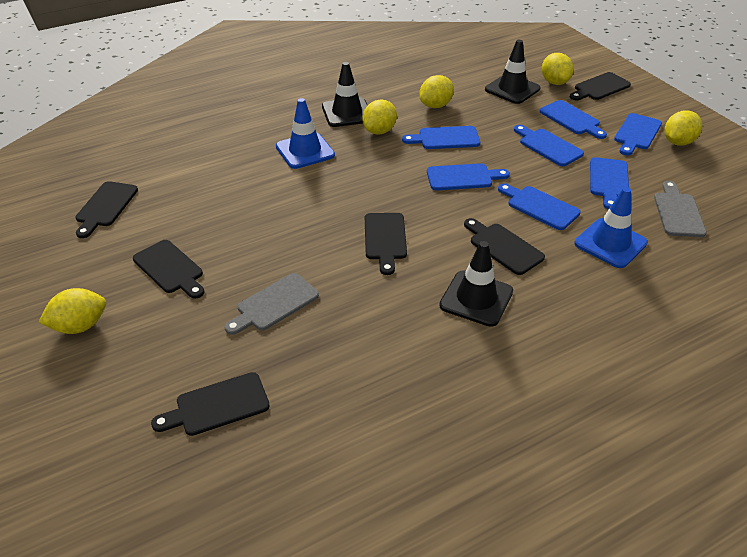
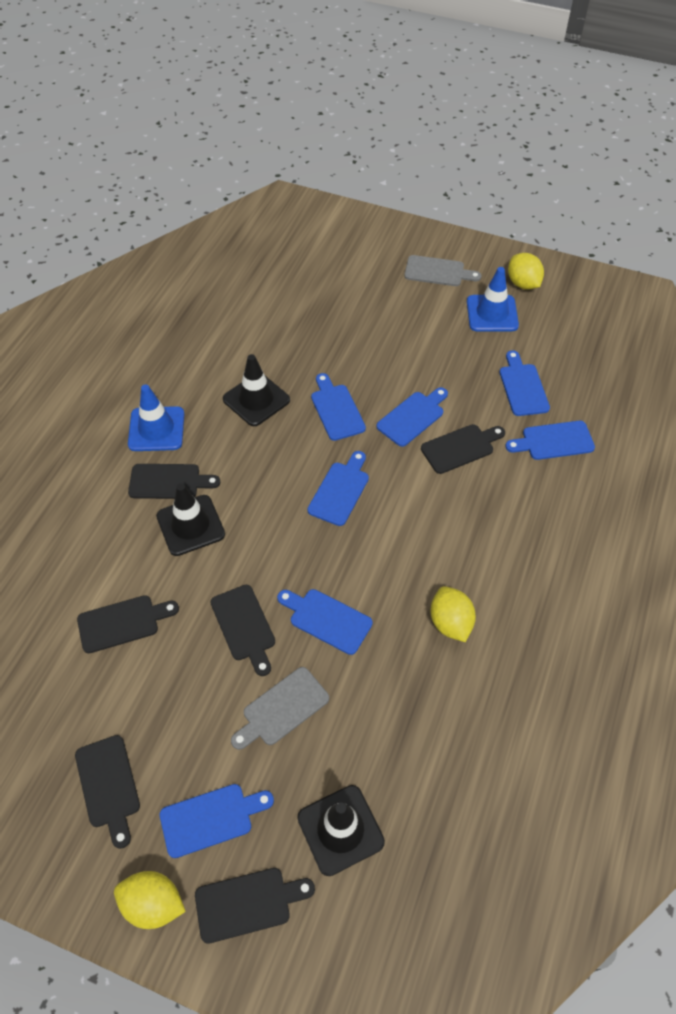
yellow lemon: [39,288,106,334] [362,100,397,135] [419,75,454,108] [542,53,574,85] [665,110,702,146] = 5 -> [114,871,186,929] [431,586,476,642] [508,253,544,290] = 3

